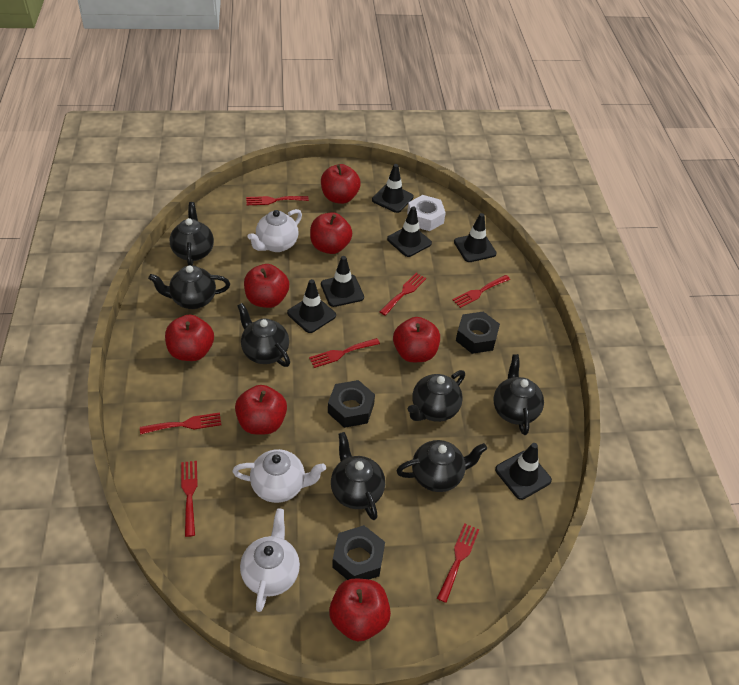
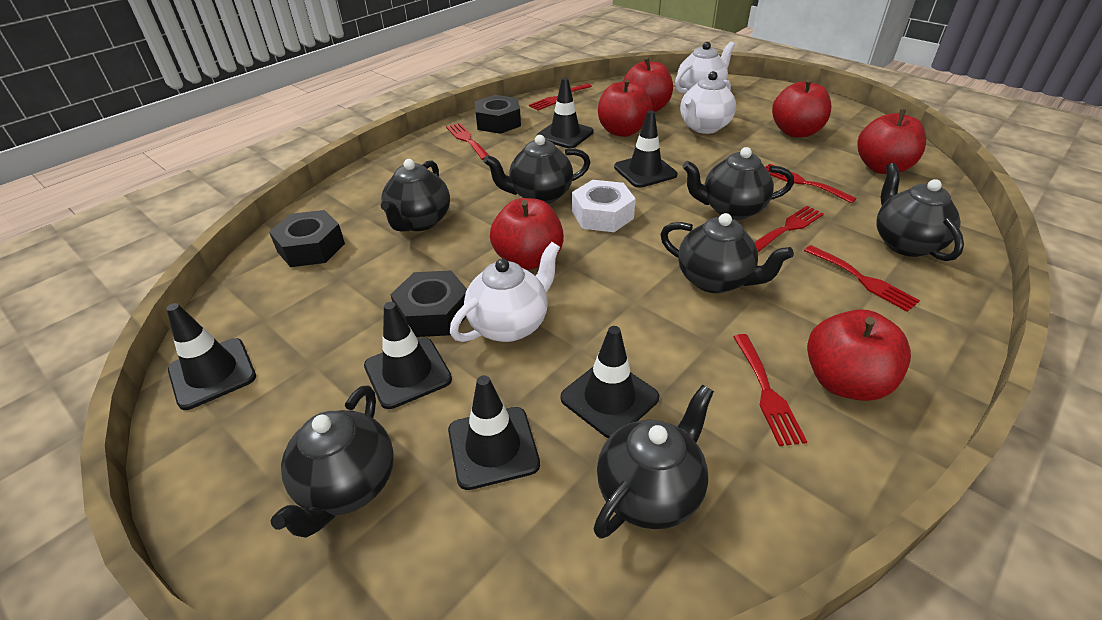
red apple: [165,315,214,361] [235,385,287,435] [244,264,289,308] [310,212,352,254] [321,164,361,204] [329,578,391,641] [393,317,440,362] = 7 -> [490,198,564,270] [598,79,653,137] [622,57,673,112] [772,79,831,138] [807,309,911,401] [857,109,926,174] = 6
red fork: [140,412,221,434] [181,461,198,537] [246,196,309,205] [309,338,380,368] [380,273,426,316] [437,523,479,603] [452,275,510,308] = 7 -> [446,123,490,160] [529,83,592,110] [733,334,807,446] [754,206,824,252] [765,164,857,204] [804,245,920,312] = 6

